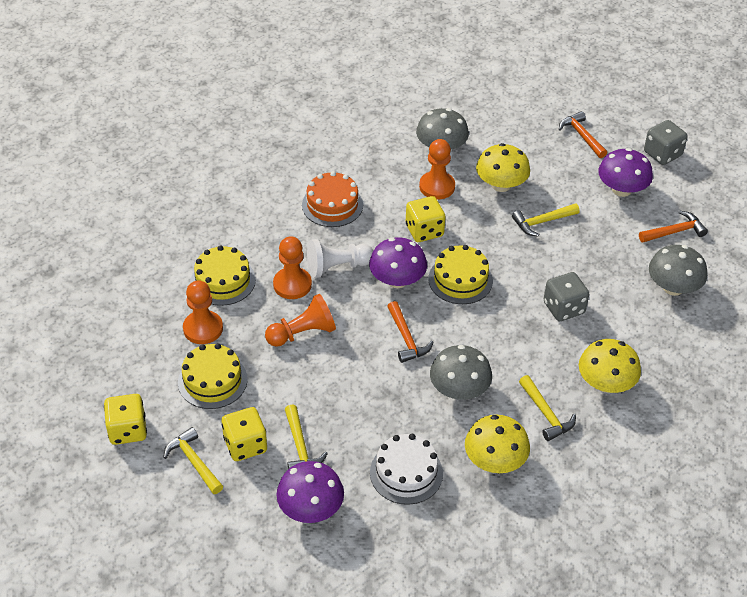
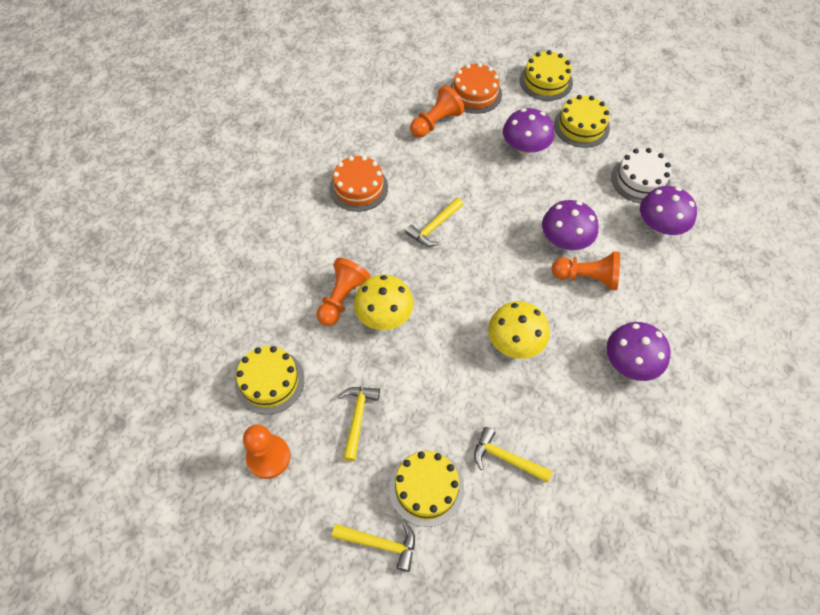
grey dice: [544,272,589,321] [644,120,688,165] = 2 -> none = 0
grey mushroom: [416,108,469,149] [430,345,492,400] [649,245,707,296] = 3 -> none = 0
orange cake: [302,171,363,227] = 1 -> [329,156,388,212] [450,63,502,114] = 2
orange hammer: [387,301,434,363] [559,111,607,158] [639,211,708,242] = 3 -> none = 0
purple mushroom: [276,461,344,523] [369,237,427,288] [598,148,653,197] = 3 -> [503,108,554,155] [542,200,598,250] [606,322,670,381] [640,186,697,235] = 4
white pawn: [307,239,373,278] = 1 -> none = 0
yellow cake: [178,343,248,409] [191,245,256,306] [428,245,493,304] = 3 -> [235,346,305,415] [389,451,464,527] [520,50,573,101] [554,95,610,148] = 4
yellow dice: [104,394,147,445] [222,407,267,461] [406,196,446,242] = 3 -> none = 0
yellow mushroom: [465,415,530,473] [476,143,530,192] [579,339,641,393] = 3 -> [354,275,414,330] [488,301,550,359] = 2

